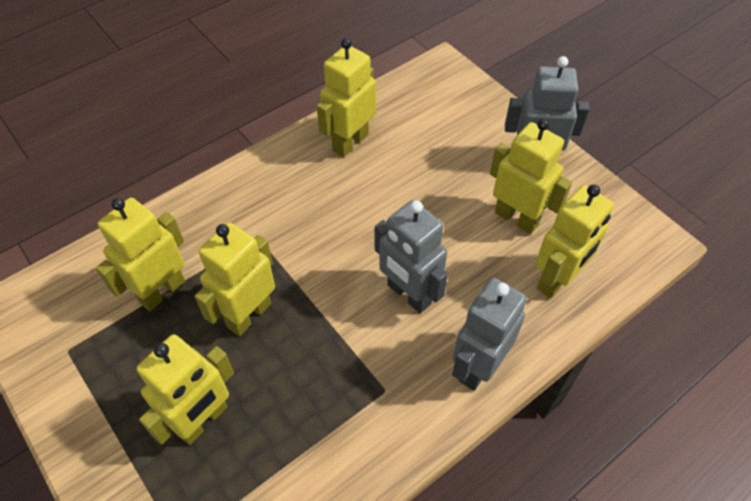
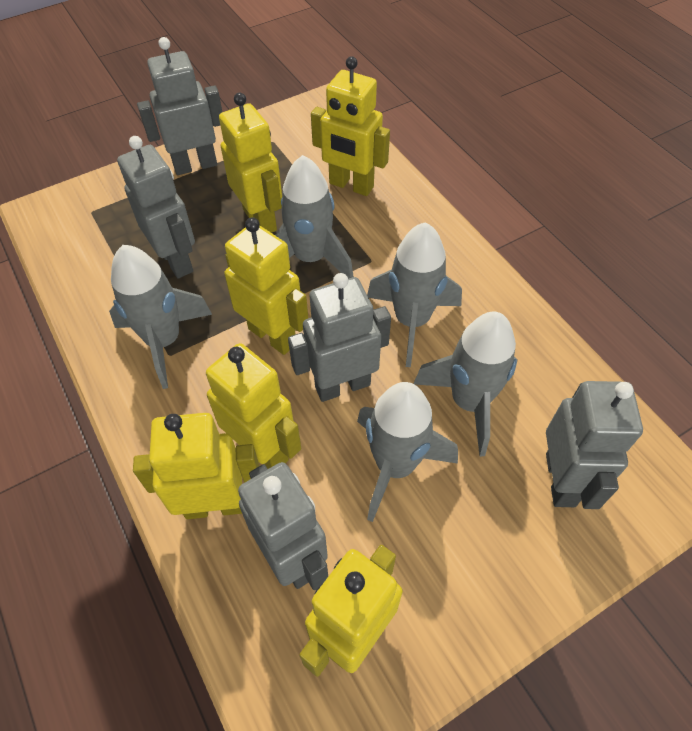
grey robot: [375,200,448,313] [452,278,527,391] [505,56,590,151] = 3 -> [117,136,195,279] [137,37,222,175] [238,462,328,590] [288,273,391,402] [546,381,643,509] = 5
grey rocket: none = 0 -> [109,245,212,389] [275,155,354,279] [357,382,458,522] [367,222,462,367] [413,311,517,457] = 5

